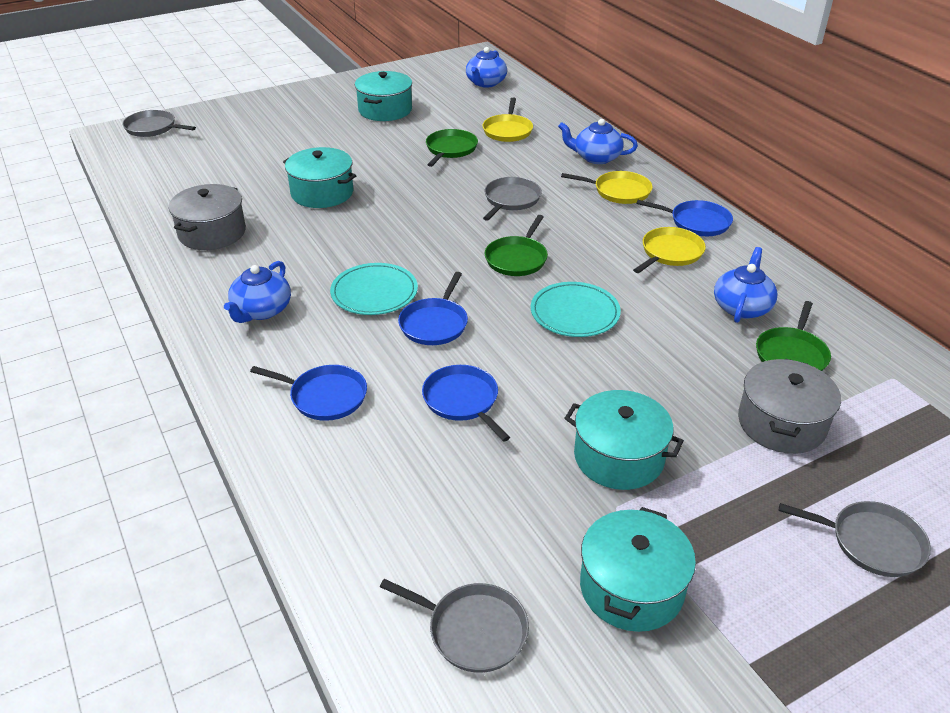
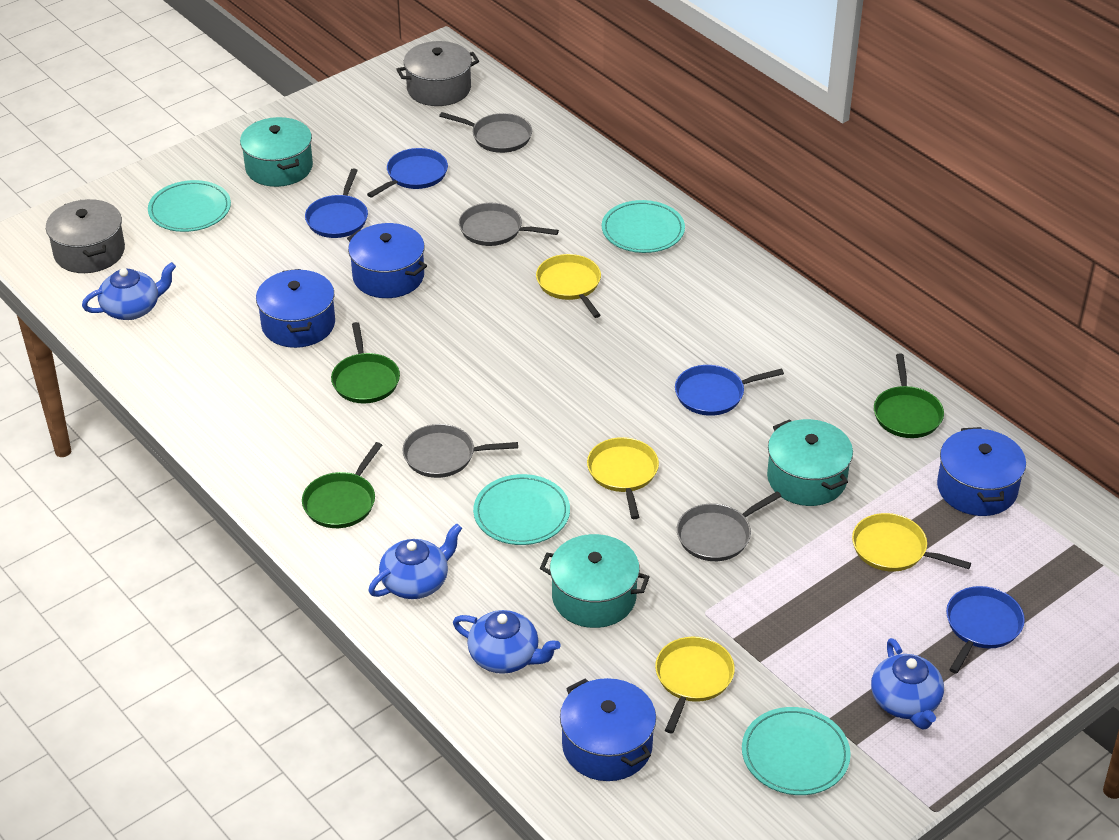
blue pot: none = 0 -> [256,269,335,348] [347,223,427,298] [560,678,656,781] [937,427,1026,516] = 4
turquoise plate: [330,263,418,315] [531,282,621,337] = 2 -> [148,180,231,232] [473,474,570,545] [602,200,685,253] [742,707,851,795] = 4
turquoise pot: [283,147,357,208] [355,71,412,121] [564,390,684,490] [580,507,696,632] = 4 -> [240,117,313,187] [540,534,650,628] [767,419,853,506] = 3
yellow pan: [482,98,533,142] [561,171,652,204] [633,227,706,273] = 3 -> [536,254,601,318] [587,437,659,519] [655,637,735,734] [852,513,971,572] = 4

